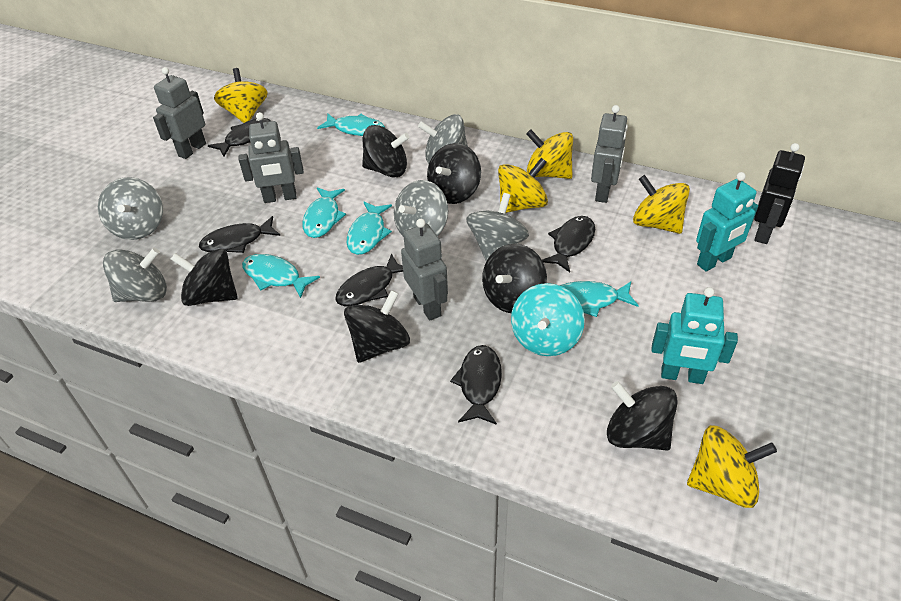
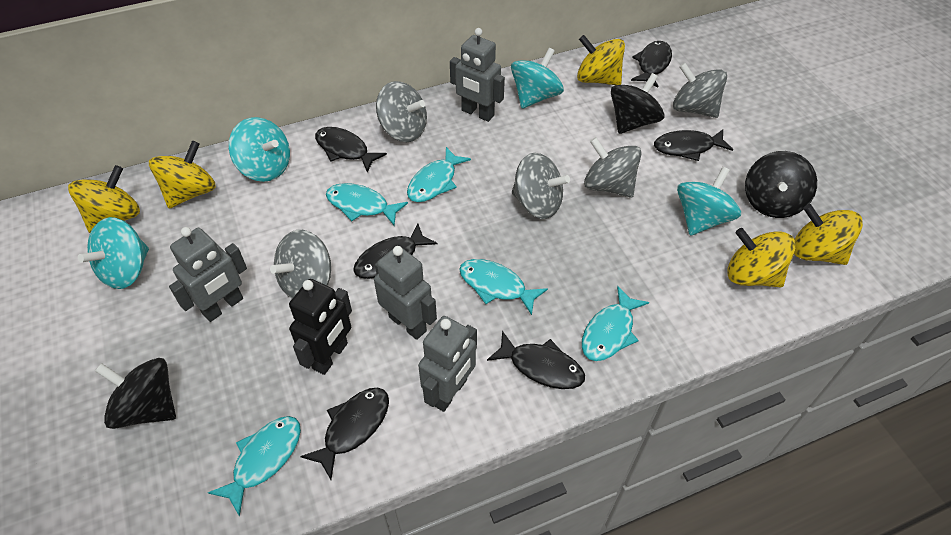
black fish: [199,216,280,253] [208,118,270,157] [335,253,403,306] [450,345,502,425] [542,216,595,272] = 5 -> [300,388,389,480] [315,127,387,172] [353,224,437,279] [487,331,585,389] [631,41,672,87] [654,129,734,161] = 6
black spinning top: [171,248,238,306] [344,290,410,363] [362,125,409,177] [427,143,481,204] [482,244,547,313] [607,381,678,451] = 6 -> [95,358,176,429] [611,73,665,134] [745,151,817,218] = 3
turquoise robot: [651,287,738,384] [696,172,758,272] = 2 -> none = 0
turquoise spinning top: [511,283,585,356] = 1 -> [78,217,149,289] [229,117,290,182] [511,48,564,109] [677,167,741,236] = 4

